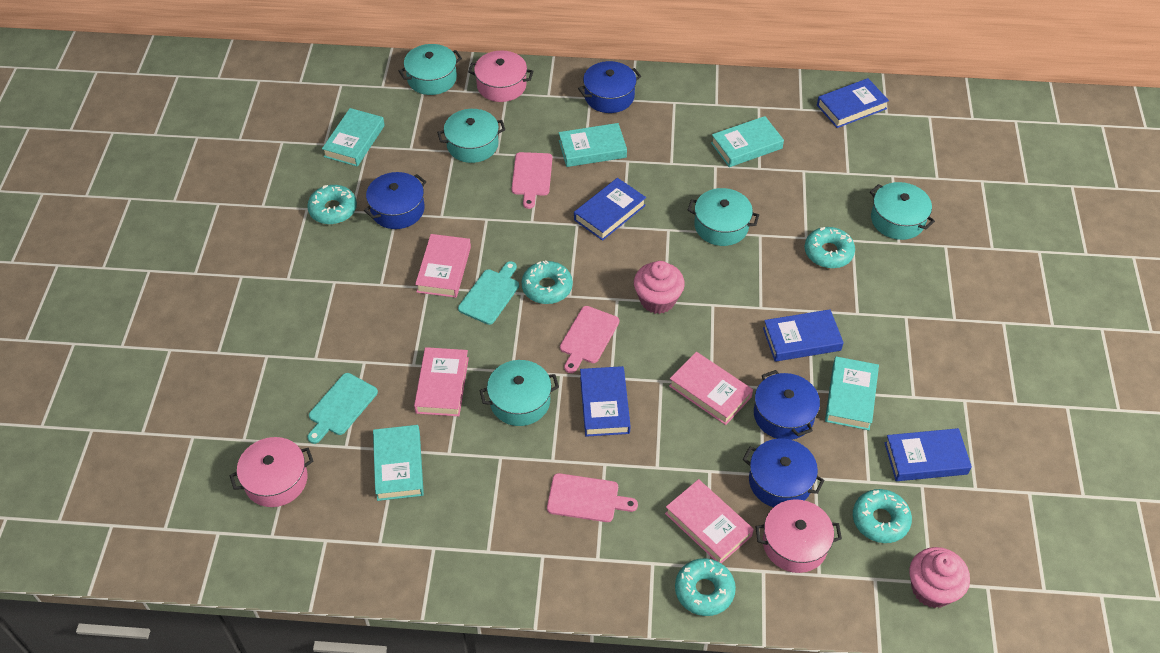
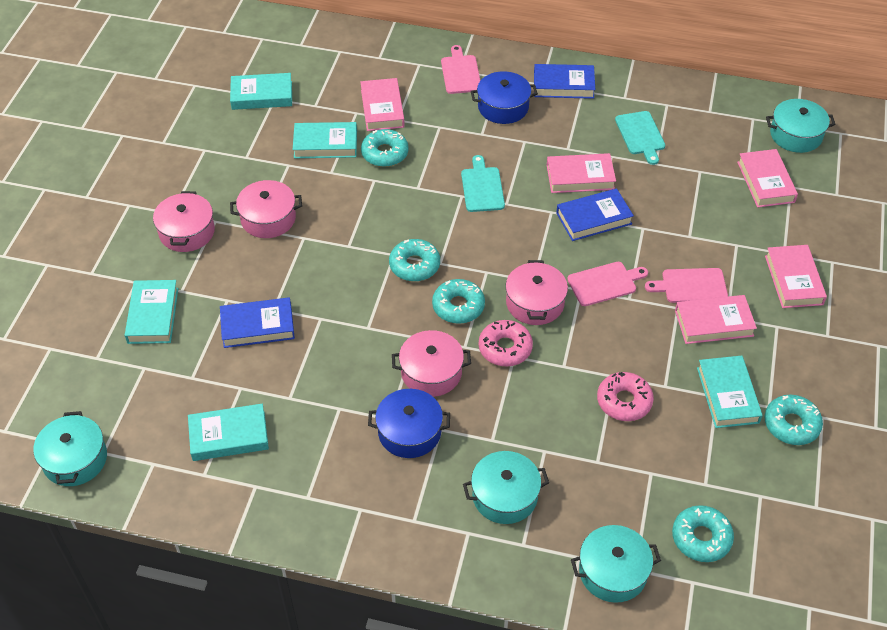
blue book: [574,178,646,241] [580,366,630,437] [763,309,844,362] [817,78,889,128] [884,428,972,481] = 5 -> [220,297,295,348] [534,64,595,99] [556,188,634,241] = 3
blue pot: [364,172,426,229] [578,61,641,113] [743,439,825,507] [754,370,820,440] = 4 -> [368,389,450,458] [471,71,538,124] = 2
pink book: [414,347,469,416] [415,234,471,298] [665,479,754,563] [669,352,753,425] = 4 -> [361,78,405,131] [547,153,616,193] [675,295,757,344] [737,149,798,208] [765,245,827,308] = 5
pink cupcake: [634,261,685,314] [909,547,970,608] = 2 -> none = 0
pink donut: none = 0 -> [479,320,533,366] [597,372,654,421] = 2
pink pot: [230,437,313,507] [468,50,533,102] [755,499,842,573] = 3 -> [153,191,215,252] [230,180,302,238] [392,330,471,397] [505,260,568,325] = 4
turquoise pot: [399,44,462,95] [437,109,505,163] [480,360,559,426] [688,188,759,246] [870,182,935,240] = 5 -> [33,411,107,486] [463,451,549,524] [571,525,661,603] [766,99,836,153] = 4

